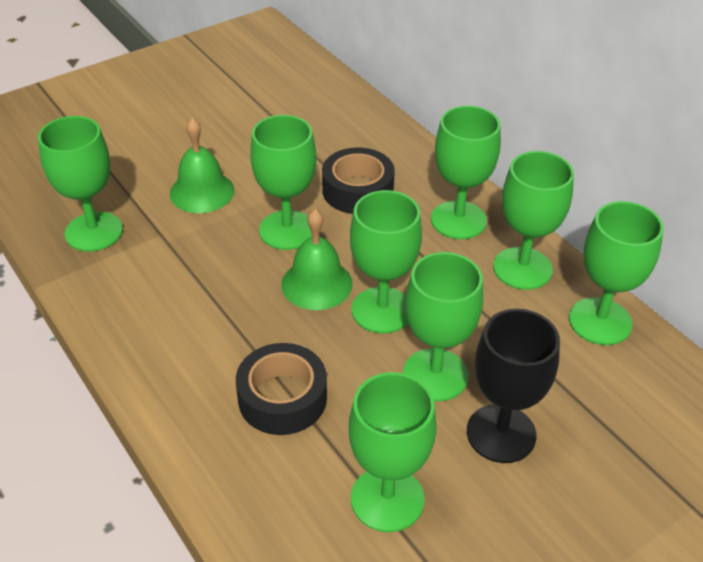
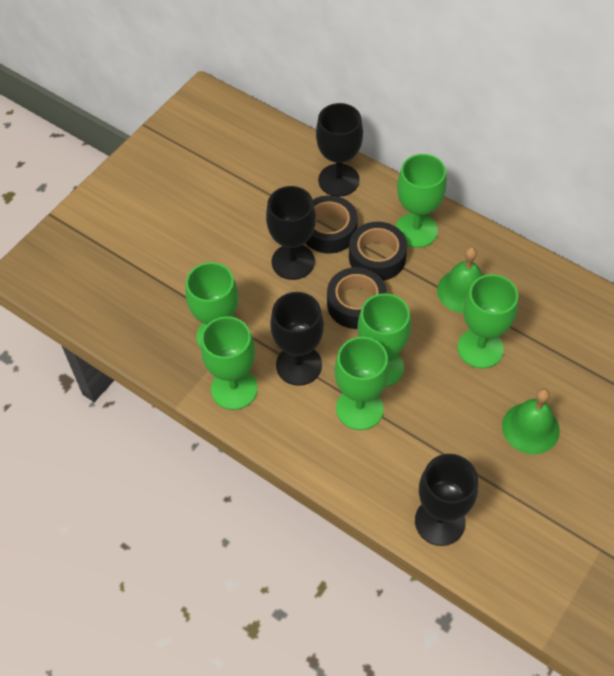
black goblet: [467,309,560,463] = 1 -> [266,186,316,280] [270,292,324,386] [316,103,363,197] [415,454,478,546] = 4
black tape: [236,343,327,435] [322,148,395,214] = 2 -> [306,195,358,254] [327,267,387,329] [349,222,407,281] = 3
green goblet: [38,116,123,251] [250,115,316,250] [349,372,437,532] [350,190,422,333] [403,252,483,401] [431,106,501,239] [493,151,574,290] [569,201,664,345] = 8 -> [186,262,238,348] [201,316,258,410] [335,337,390,430] [357,293,411,387] [395,154,447,248] [458,274,518,368] = 6

